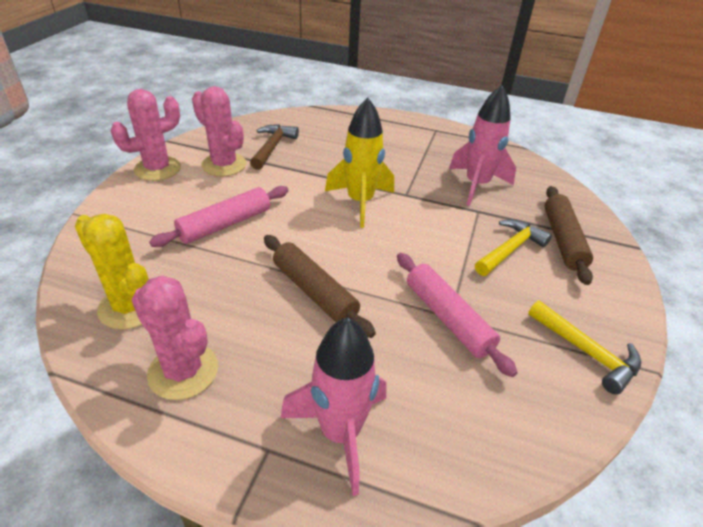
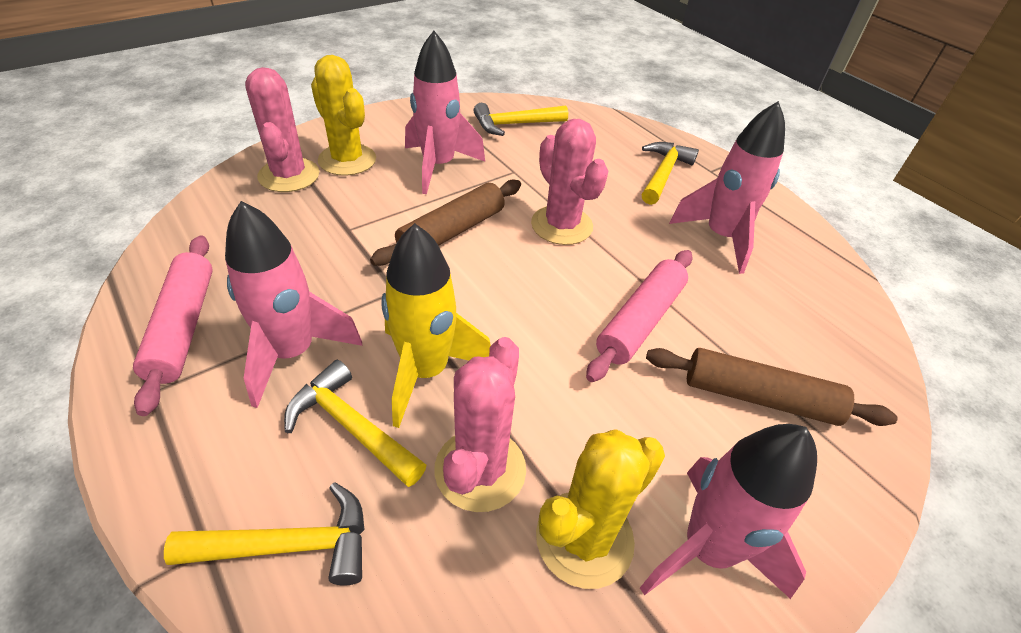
brown hammer: [250,124,299,170] = 1 -> none = 0
pink rocket: [281,317,386,496] [449,85,516,206] = 2 -> [225,201,362,408] [405,31,485,194] [640,424,817,599] [669,101,785,274] = 4
yellow cactus: [75,214,149,329] = 1 -> [311,55,376,176] [536,429,665,589] = 2
yellow hammer: [475,219,552,276] [528,300,641,395] = 2 -> [164,483,365,586] [284,360,427,487] [473,103,568,136] [642,142,699,205] = 4

